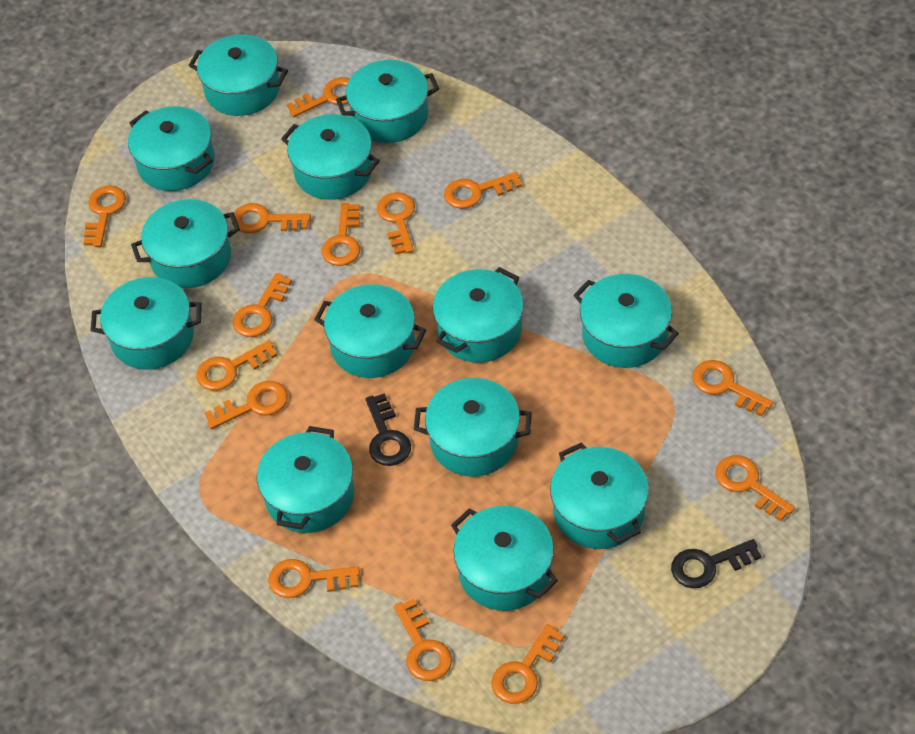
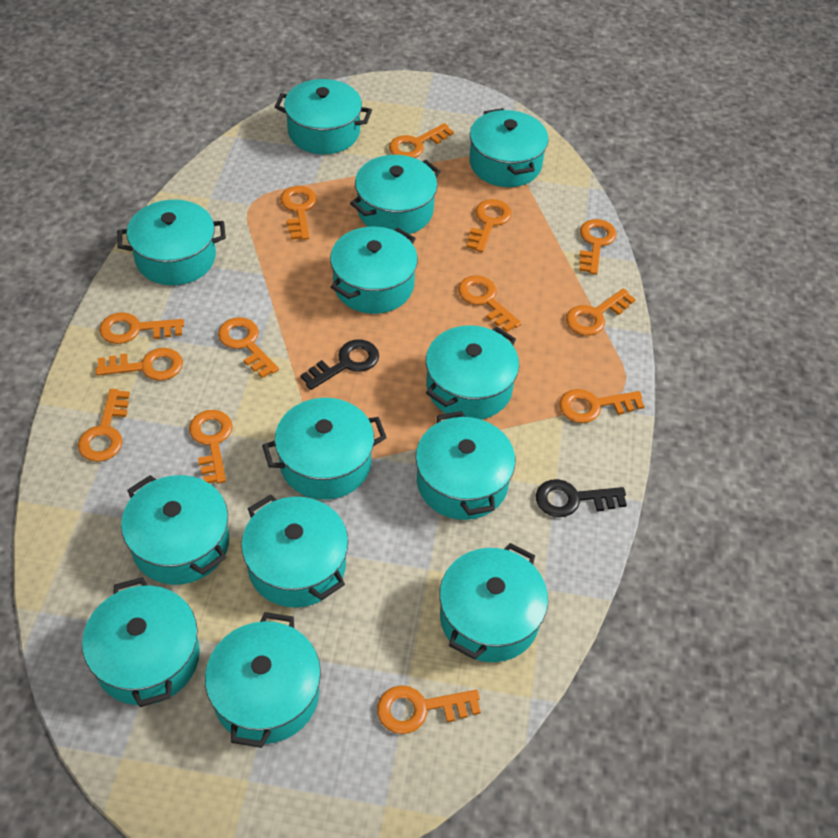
orange key: [83,185,126,247] [196,340,277,391] [204,381,288,429] [232,203,311,233] [232,273,292,337] [268,559,360,598] [286,77,350,117] [321,203,360,266] [377,192,415,255] [394,598,452,681] [444,172,522,209] [491,624,564,704] [693,360,773,416] [715,455,795,521] = 14 -> [78,389,130,462] [96,348,183,381] [99,312,184,344] [189,410,233,483] [218,317,279,378] [280,186,317,240] [377,685,481,734] [389,123,454,158] [458,275,522,332] [467,199,512,252] [559,389,645,423] [566,288,636,336] [579,219,617,275] = 13

